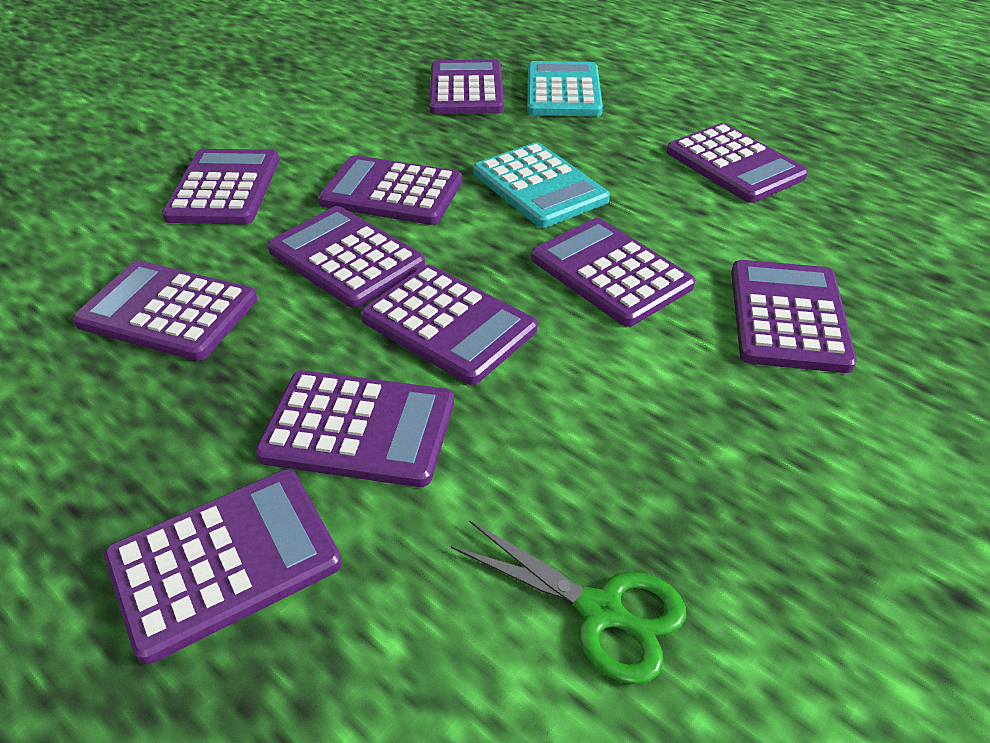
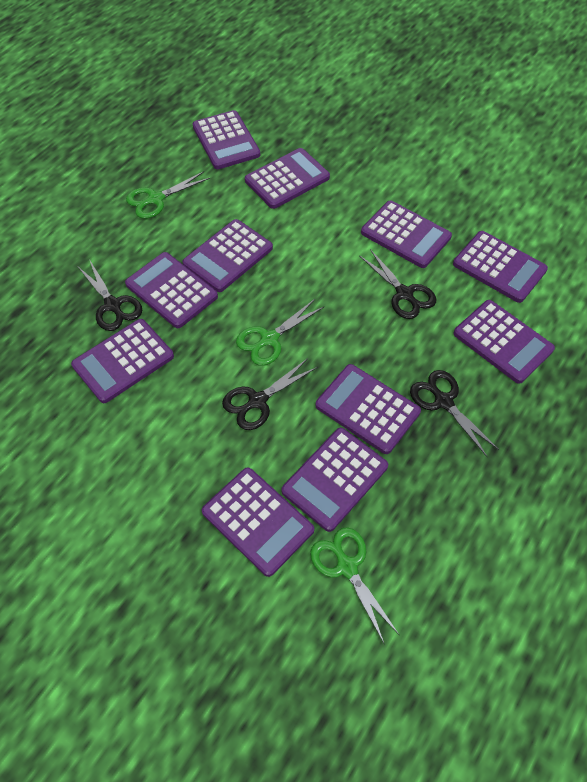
black scissors: none = 0 -> [78,259,142,331] [222,358,318,430] [359,249,436,319] [410,370,499,458] = 4
green scissors: [451,520,686,684] = 1 -> [126,171,210,219] [236,299,325,366] [310,527,399,643] = 3
turquoise calculator: [473,142,610,228] [527,61,603,116] = 2 -> none = 0

